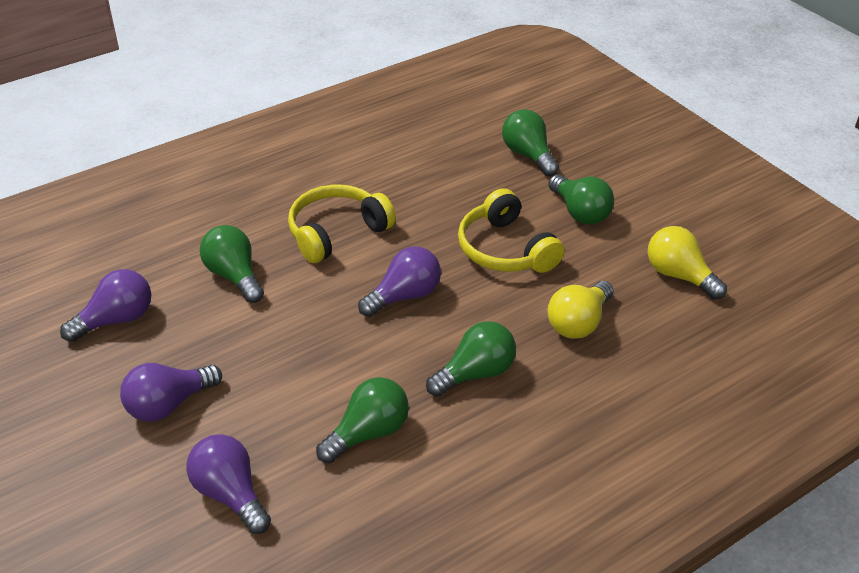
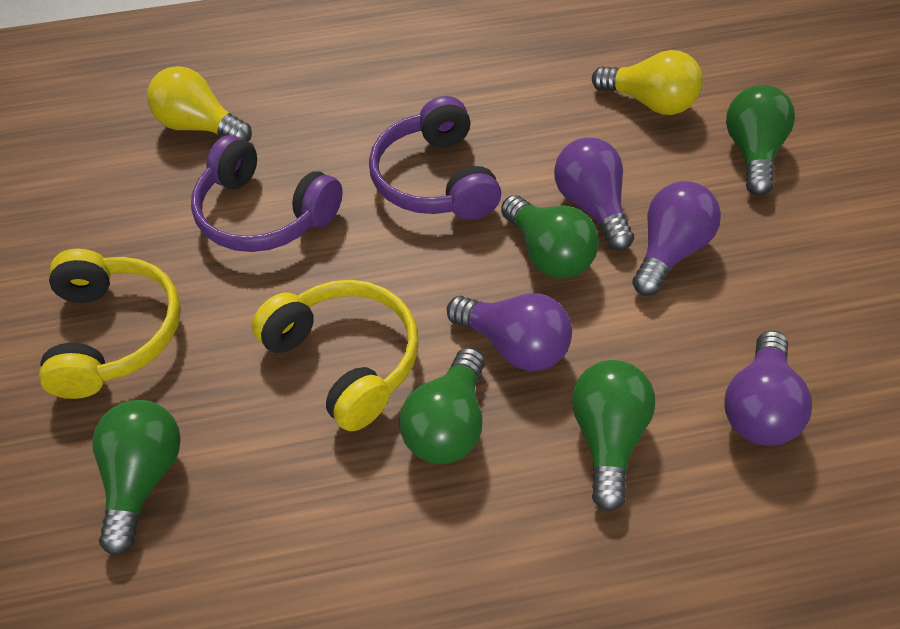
purple headphones: none = 0 -> [191,135,343,252] [369,96,501,220] = 2

